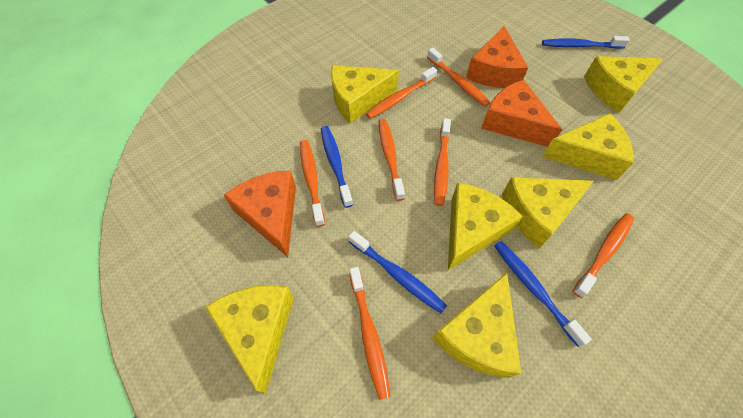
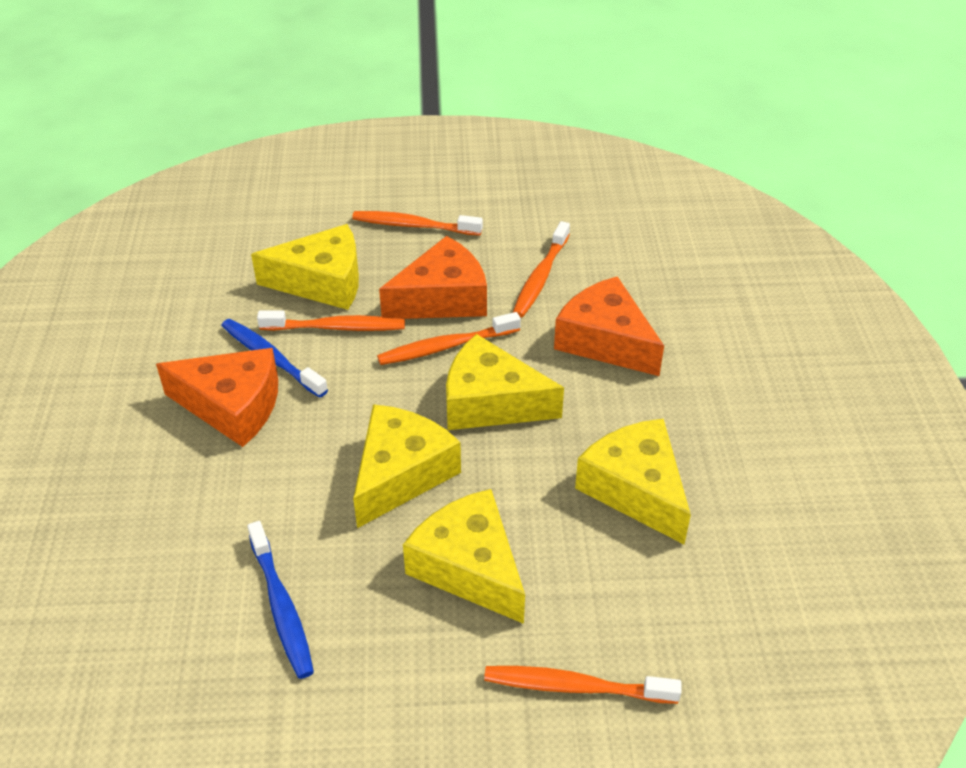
blue toothbrush: [321,126,353,208] [348,231,447,313] [494,241,592,347] [542,36,630,49] = 4 -> [221,319,328,398] [247,521,314,679] = 2
orange toothbrush: [300,140,325,227] [349,267,391,400] [366,67,437,119] [378,119,405,201] [427,48,490,107] [434,118,451,206] [573,213,634,298] = 7 -> [257,310,405,331] [352,211,483,236] [377,312,521,365] [484,666,682,704] [513,221,570,317] = 5
yellow cheese: [205,285,294,394] [331,65,399,124] [432,273,521,378] [448,182,523,270] [502,177,593,248] [542,113,634,180] [584,56,663,113] = 7 -> [251,224,359,310] [353,404,461,528] [403,489,525,624] [446,334,564,430] [575,419,691,544] = 5

